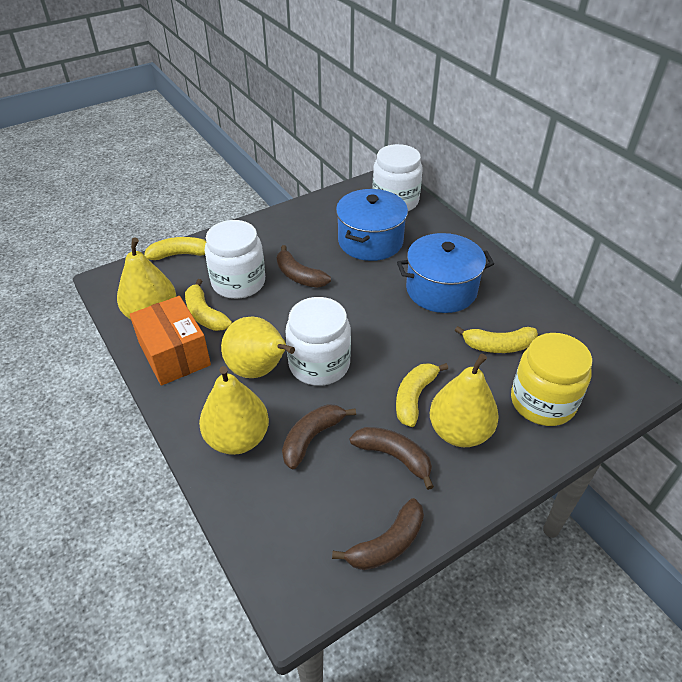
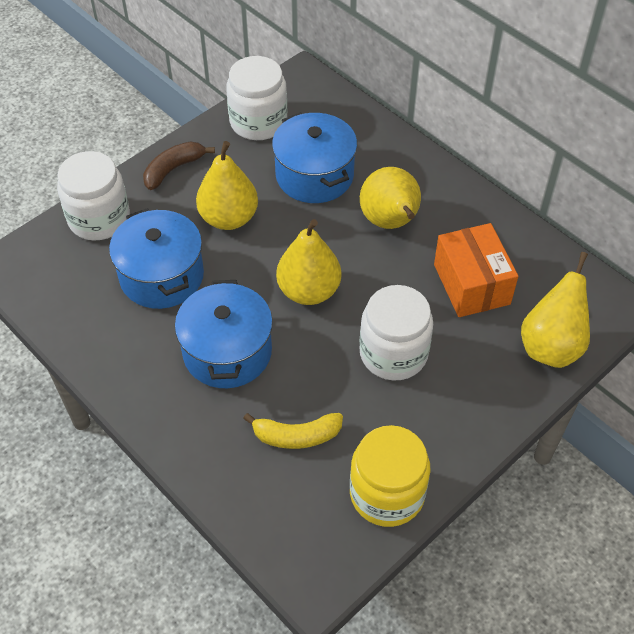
blue pot: [336,189,408,261] [397,233,494,313] = 2 -> [109,208,204,309] [175,280,273,388] [272,112,357,203] = 3
brown banana: [277,245,331,288] [282,404,356,469] [332,498,424,570] [350,427,434,490] = 4 -> [143,141,215,190] = 1
yellow banana: [144,237,206,260] [185,279,232,331] [396,363,448,427] [455,326,538,353] = 4 -> [243,413,343,449] = 1

